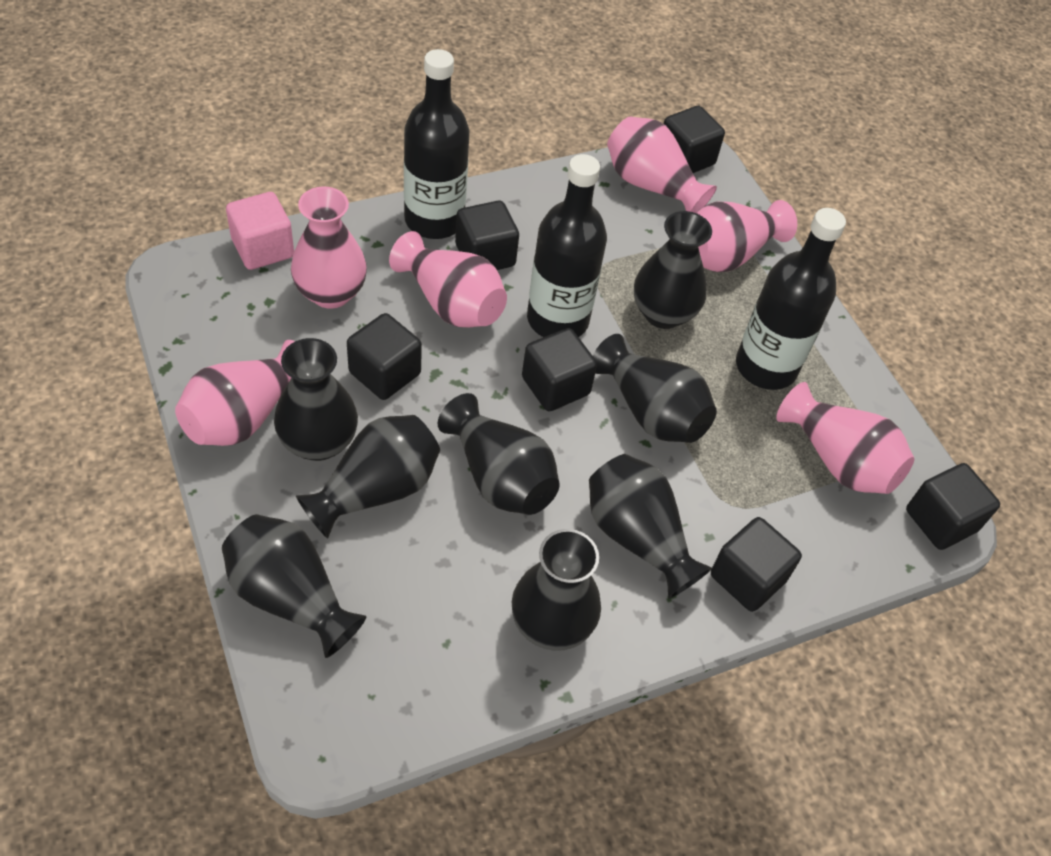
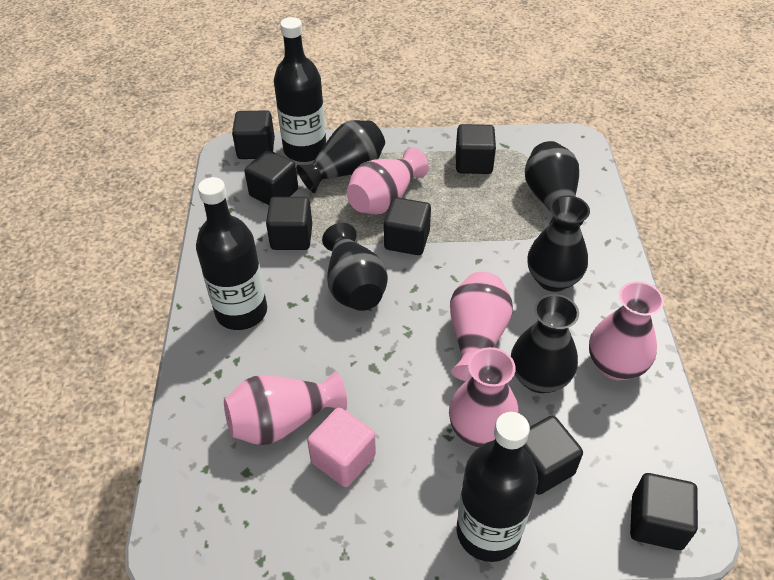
black cube: [347,313,422,400] [455,201,519,270] [522,328,597,411] [663,106,725,173] [711,517,802,612] [906,463,1000,550] = 6 -> [232,110,275,159] [245,150,298,205] [266,197,312,250] [384,197,431,255] [456,124,496,174] [523,416,583,495] [630,473,698,550] = 7
black vase: [222,514,367,658] [274,338,358,461] [296,415,440,538] [437,393,560,515] [512,529,601,651] [589,454,712,599] [593,334,717,443] [634,211,712,329] = 8 -> [296,120,385,193] [322,223,388,311] [511,294,579,393] [525,141,583,226] [527,195,590,292] = 5
pink vase: [175,340,295,446] [291,186,367,309] [389,231,507,327] [607,116,717,213] [697,200,797,272] [776,382,914,494] = 6 -> [224,371,347,445] [347,147,429,215] [449,347,519,448] [450,272,513,382] [589,281,664,380] = 5

